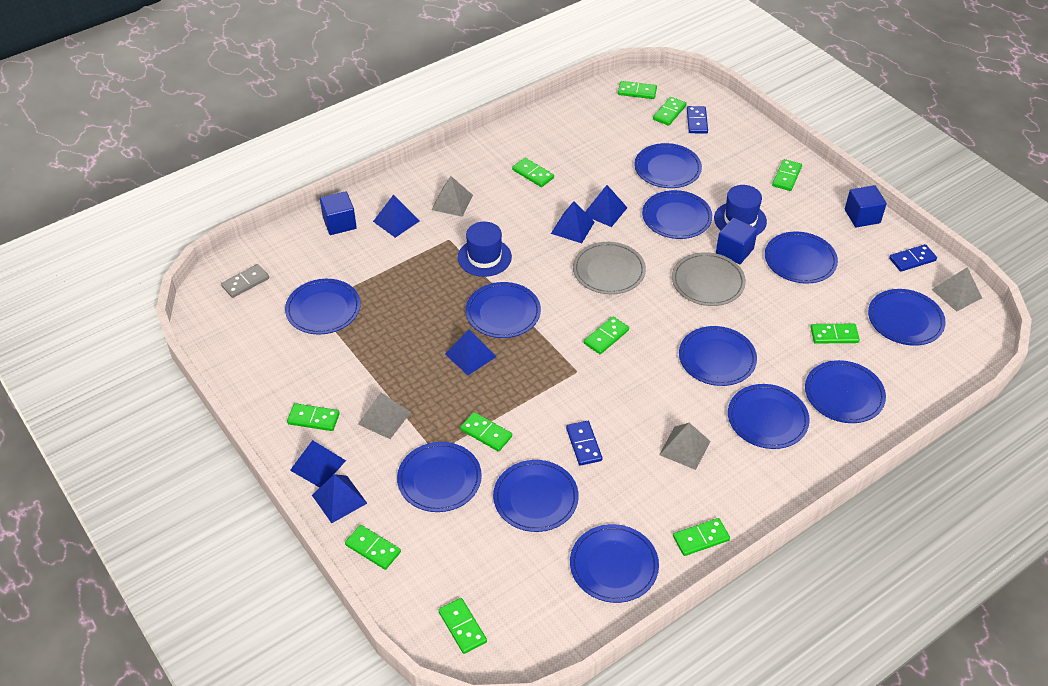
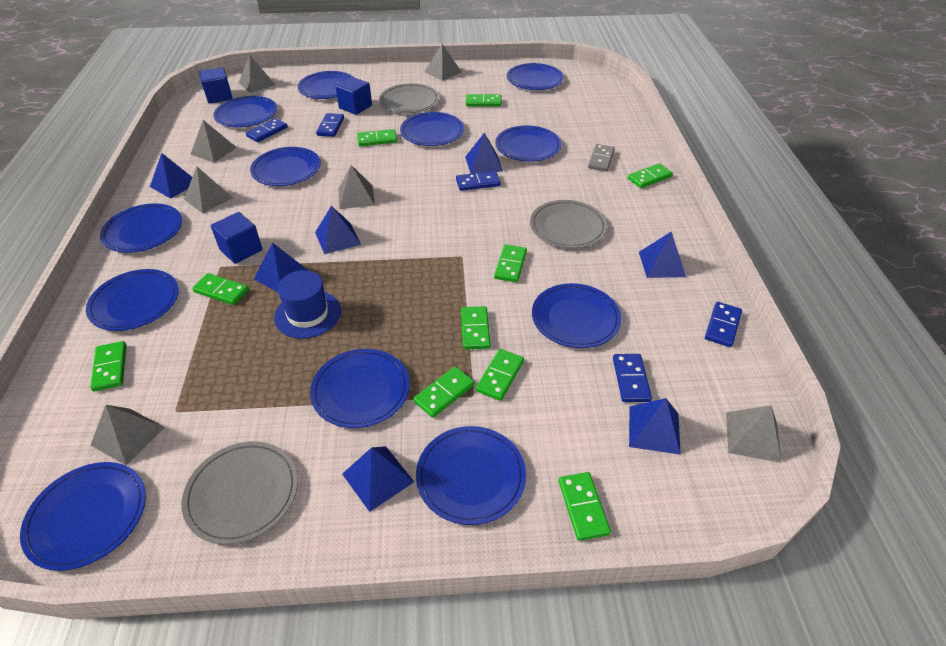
blue domino: [566,421,602,466] [687,106,708,134] [889,244,937,272] = 3 -> [246,118,288,142] [316,113,344,137] [456,171,501,191] [613,354,652,402] [705,302,742,347] = 5
blue hat: [458,222,512,277] [714,185,767,235] = 2 -> [274,270,341,339] = 1
blue pyramid: [290,440,346,488] [312,474,367,523] [373,194,420,238] [445,329,496,375] [551,201,595,243] [585,185,627,227] = 6 -> [150,153,192,199] [254,242,309,292] [315,206,361,254] [342,446,414,512] [465,132,503,174] [629,398,681,455] [639,231,686,278] = 7
green domino: [287,403,340,431] [345,525,401,570] [438,598,487,654] [460,412,512,452] [512,158,554,187] [584,316,629,354] [618,81,657,99] [653,97,687,126] [673,518,730,556] [772,159,802,191] [811,324,860,344] = 11 -> [90,341,127,392] [192,273,249,305] [357,129,397,146] [414,366,474,418] [461,306,491,349] [466,94,502,107] [476,349,524,401] [494,245,527,282] [559,472,611,541] [628,163,673,188] = 10
grey plate: [573,242,646,294] [672,252,746,306] = 2 -> [182,441,298,544] [379,83,439,113] [530,200,607,248] = 3
grey pyramid: [358,393,411,439] [431,176,473,217] [659,423,711,470] [931,267,982,312] = 4 -> [91,405,165,465] [184,167,233,213] [190,120,237,163] [239,55,275,93] [338,165,375,209] [425,44,462,81] [726,405,782,463] = 7

